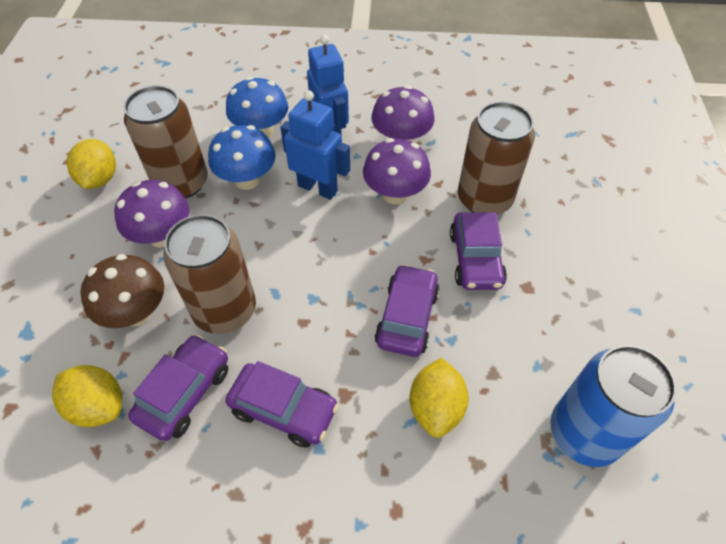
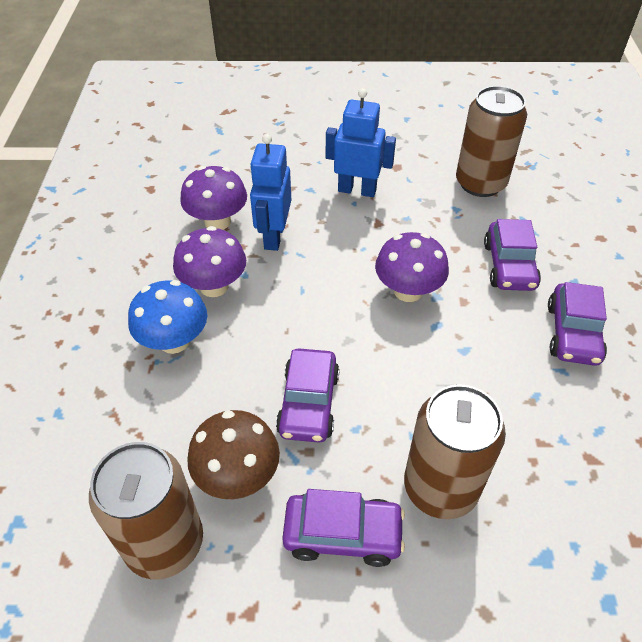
blue can: [550,345,677,467] = 1 -> none = 0
blue mushroom: [208,125,276,190] [226,77,288,138] = 2 -> [128,280,207,354] = 1
yellow lemon: [52,365,122,427] [67,139,116,189] [410,358,469,438] = 3 -> none = 0

